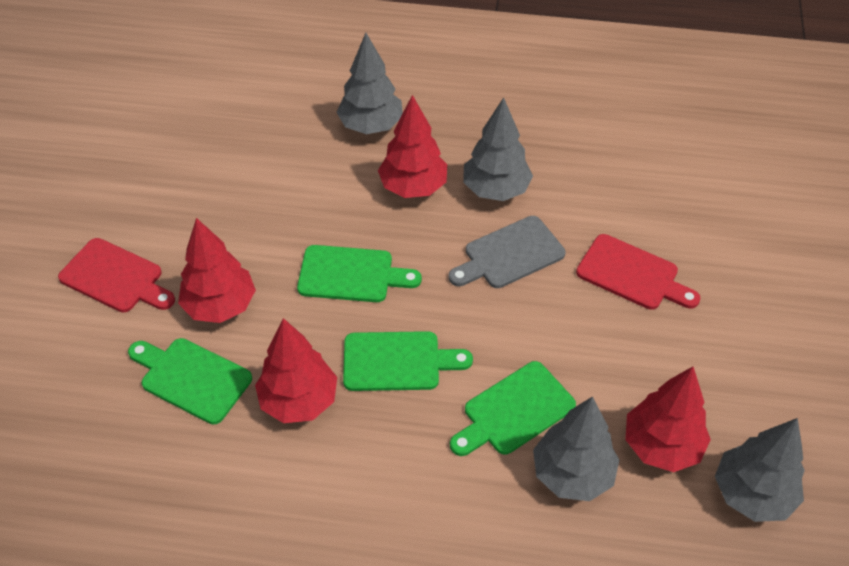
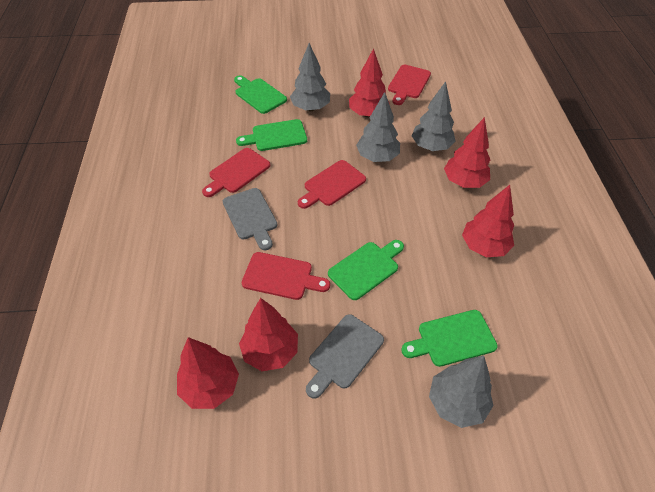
grey cutting board: [449,216,566,288] = 1 -> [223,188,277,250] [306,314,384,399] = 2
red cutting board: [58,238,175,312] [576,234,701,310] = 2 -> [202,148,270,197] [242,252,330,300] [298,160,366,209] [388,65,431,105] = 4
red tree: [178,218,256,323] [255,318,337,423] [378,95,447,198] [625,367,711,472] = 4 -> [177,337,239,409] [239,298,298,371] [349,48,390,117] [444,117,490,188] [462,185,514,257] = 5

